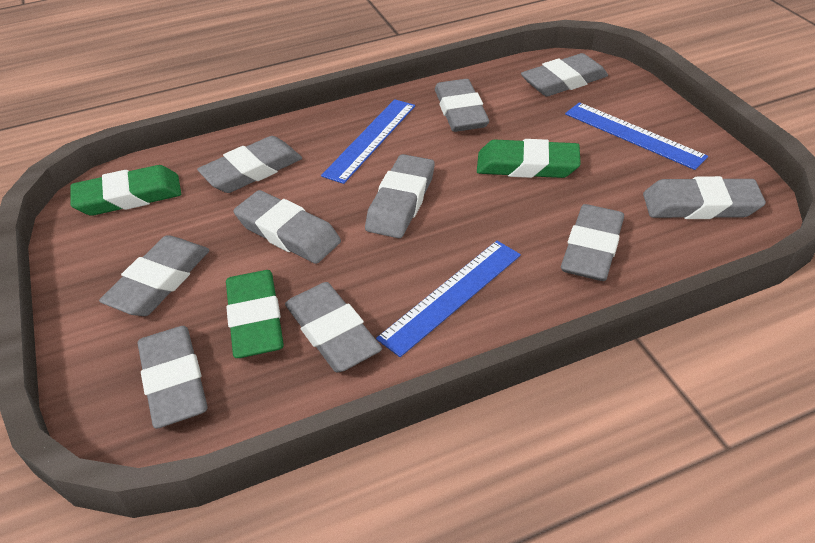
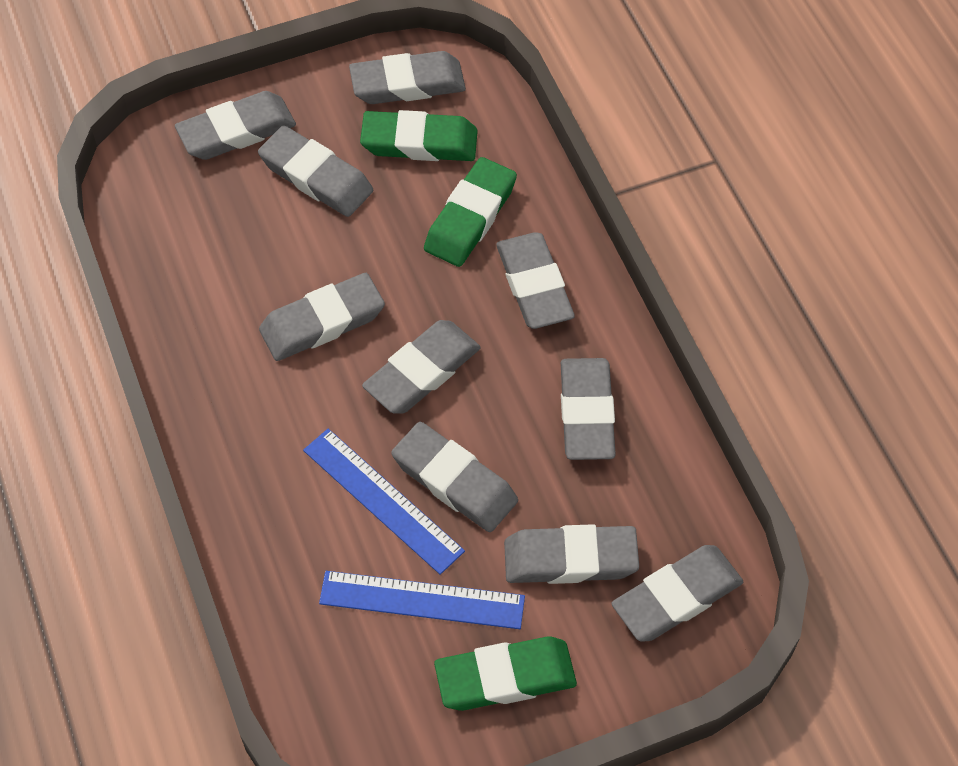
blue ruler: [321,99,415,184] [376,241,521,357] [565,102,708,170] = 3 -> [303,429,465,575] [319,571,525,629] = 2

